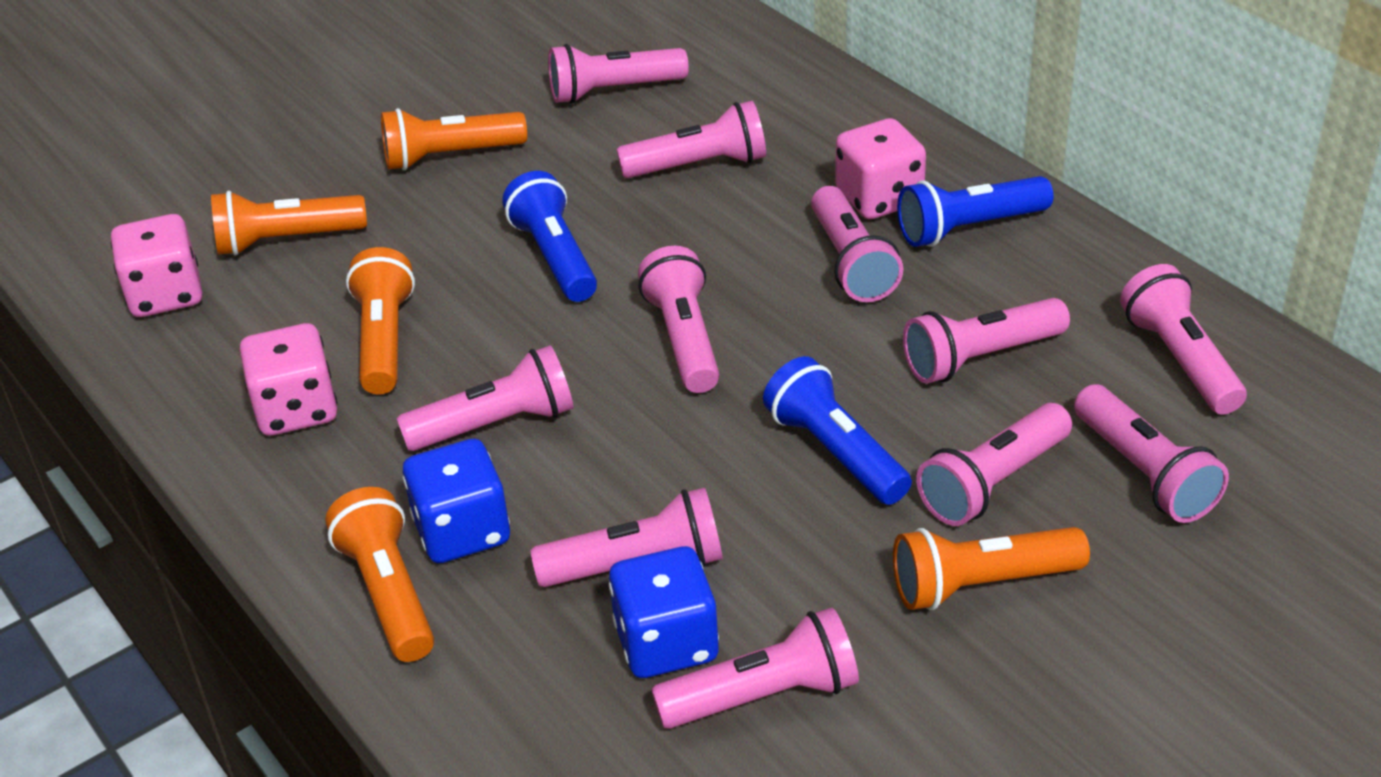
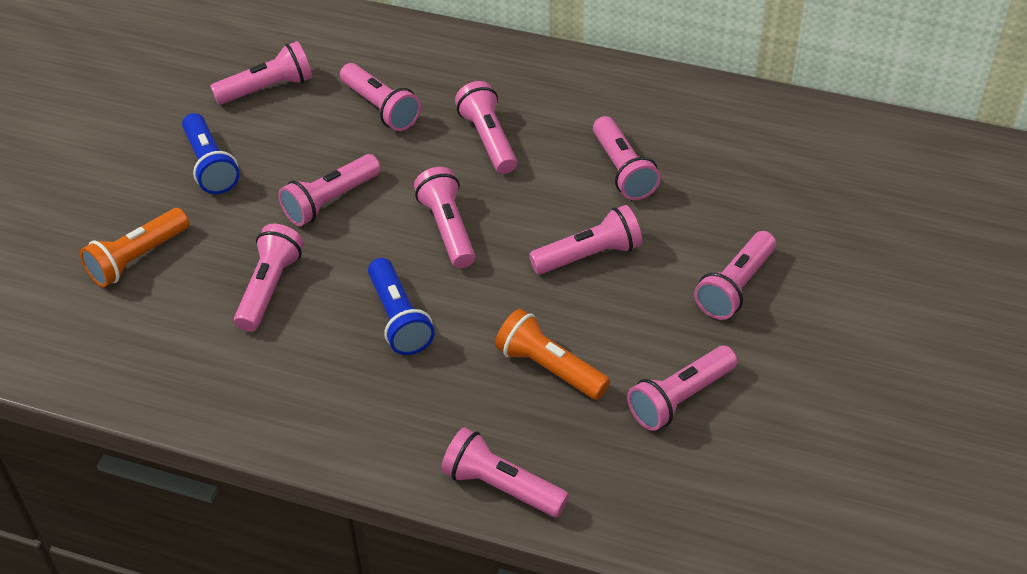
blue dice: [403,439,510,563] [609,546,719,678] = 2 -> none = 0
blue flashlight: [502,171,597,302] [763,356,912,505] [897,176,1053,247] = 3 -> [182,113,240,194] [368,258,435,355] = 2
orange flashlight: [211,191,367,256] [325,487,434,662] [346,247,415,394] [381,108,527,170] [893,527,1090,610] = 5 -> [80,208,189,287] [495,309,610,400] = 2
pink dice: [111,214,202,317] [240,323,337,436] [836,118,926,219] = 3 -> none = 0

